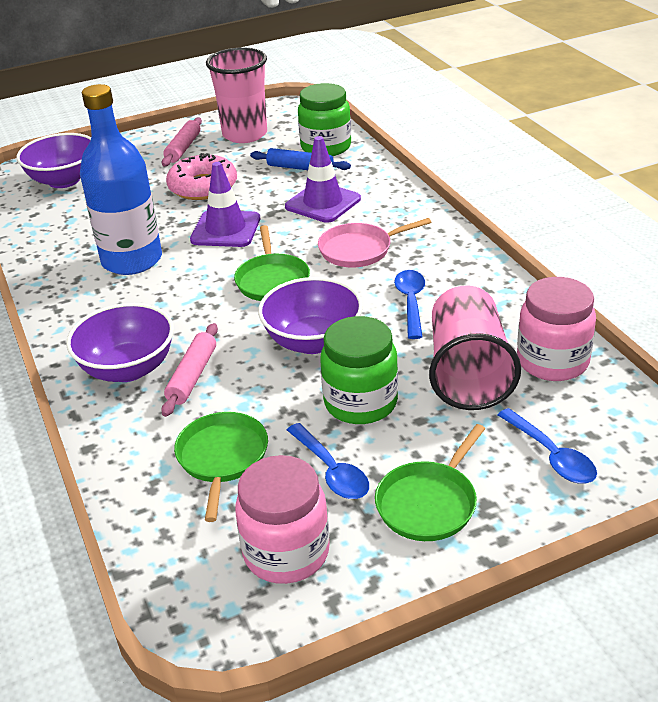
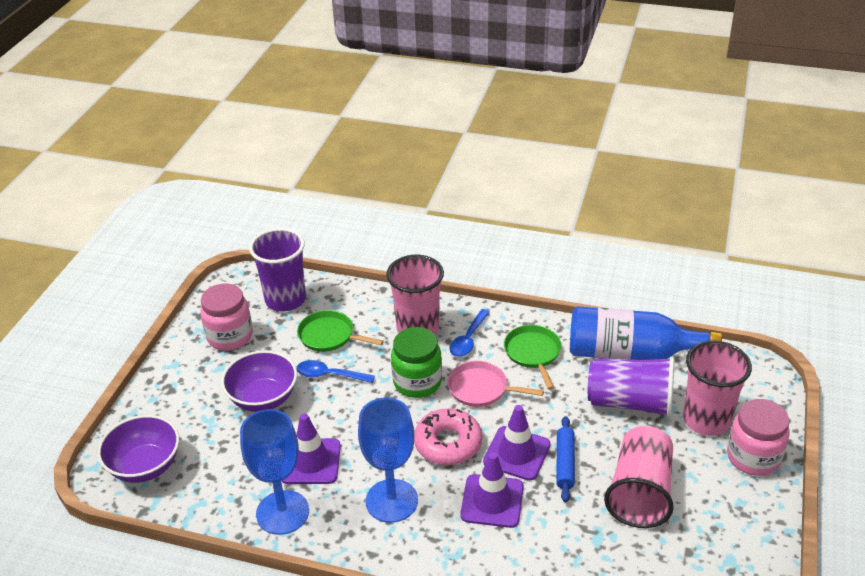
blue goblet: none = 0 -> [240,409,309,535] [358,398,418,523] = 2
blue spoon: [287,423,369,499] [394,270,425,339] [498,408,597,484] = 3 -> [296,360,375,383] [449,309,490,357] = 2
green jar: [298,83,351,156] [320,316,398,424] = 2 -> [391,327,442,398] = 1
green pan: [174,412,268,522] [234,225,310,301] [375,424,485,541] = 3 -> [297,310,384,352] [504,325,561,390] = 2
pink cup: [206,47,267,143] [429,285,521,410] = 2 -> [386,255,444,334] [604,426,674,528] [683,341,752,436] = 3
pink rolling pin: [161,323,218,417] [162,117,202,166] = 2 -> none = 0
purple bowl: [17,133,91,188] [66,303,174,382] [258,277,363,354] = 3 -> [98,415,179,483] [221,351,297,412] = 2
purple cup: none = 0 -> [249,228,306,311] [588,356,674,418] = 2
purple traffic cone: [190,162,260,247] [285,136,361,223] = 2 -> [282,414,341,484] [460,452,524,528] [483,405,551,481] = 3

